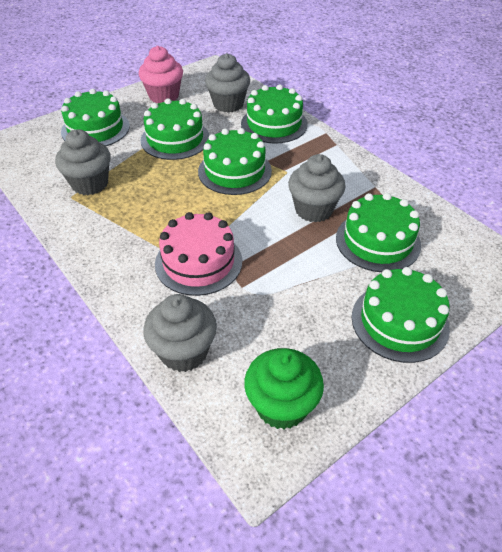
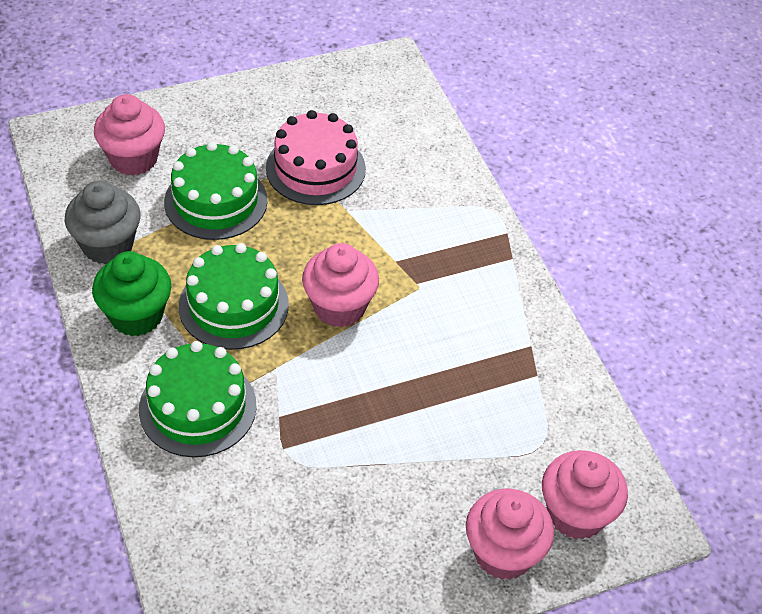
green cake: [61,89,130,146] [141,98,209,160] [198,128,272,195] [241,84,308,144] [336,193,421,272] [352,267,450,363] = 6 -> [139,341,257,457] [164,142,267,240] [179,243,289,350] = 3
grey cupcake: [55,129,111,195] [143,294,217,372] [205,53,250,113] [288,154,346,223] = 4 -> [65,181,141,264] = 1
pink cupcake: [139,46,183,103] = 1 -> [94,94,165,176] [302,243,379,327] [466,489,554,580] [542,450,628,540] = 4

